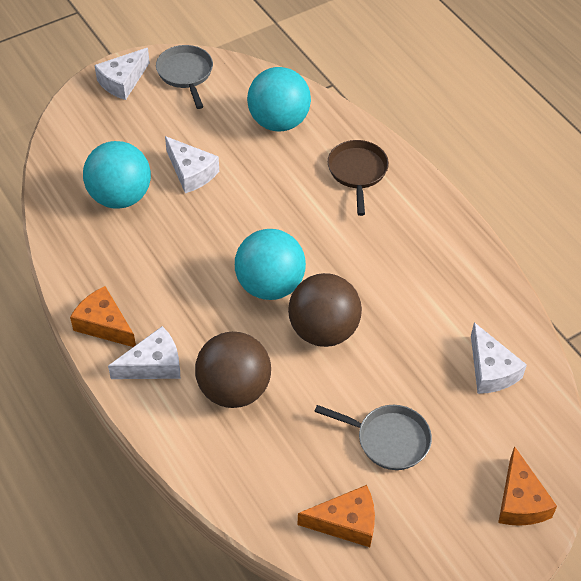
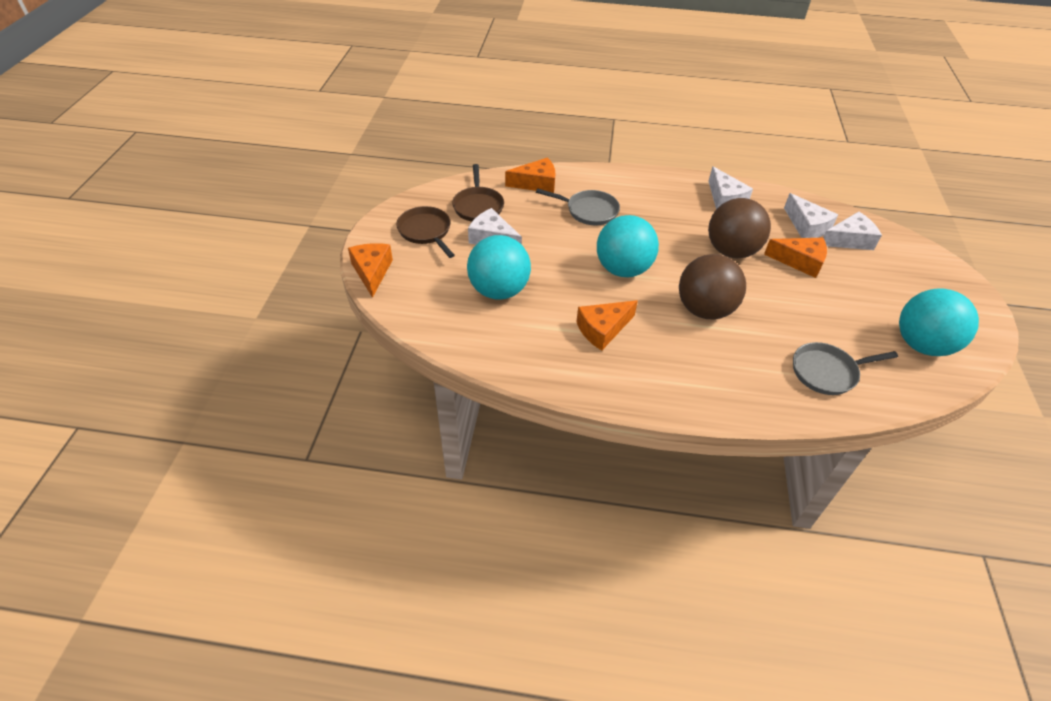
brown pan: [328,140,389,216] = 1 -> [396,206,455,258] [452,164,504,222] = 2
orange cheese: [70,286,136,347] [298,485,375,547] [498,446,557,526] = 3 -> [348,243,393,298] [505,158,555,193] [576,300,638,350] [764,238,827,278] = 4

